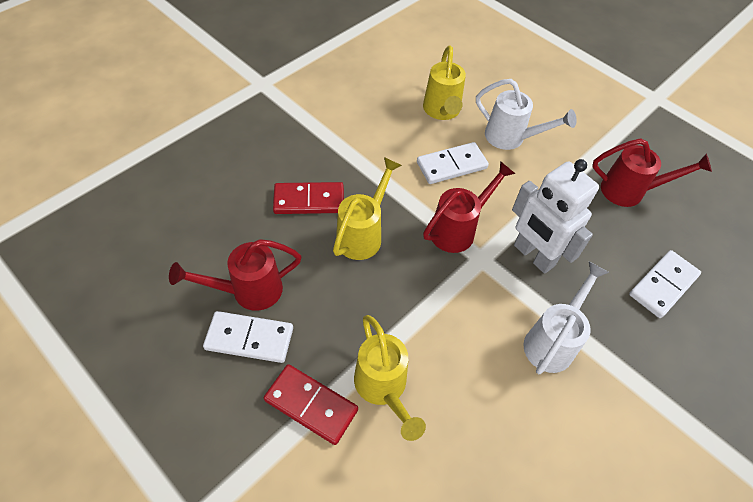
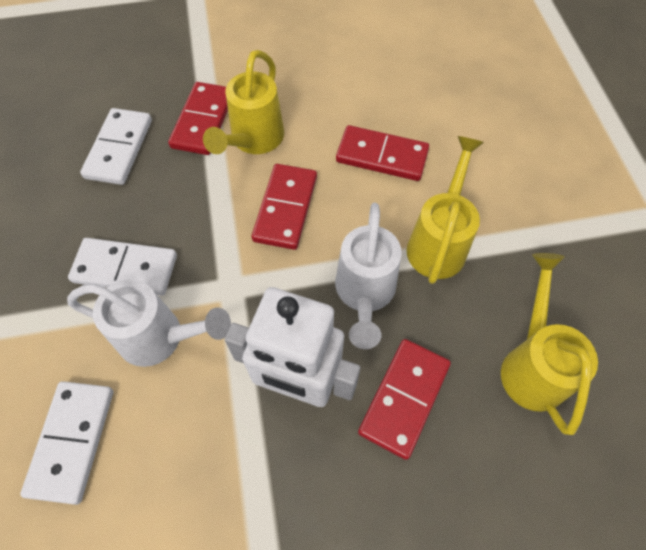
red domino: [264,364,358,445] [273,182,344,214] = 2 -> [168,82,228,155] [252,164,317,250] [336,125,429,181] [358,339,451,460] = 4
red watering can: [169,239,301,311] [423,161,515,253] [592,138,712,207] = 3 -> none = 0

